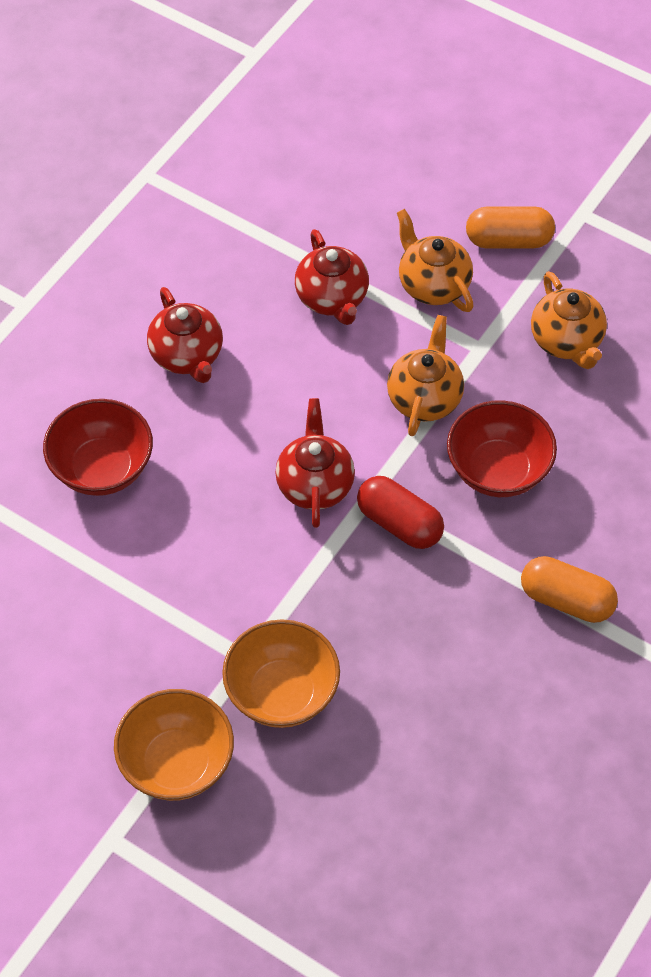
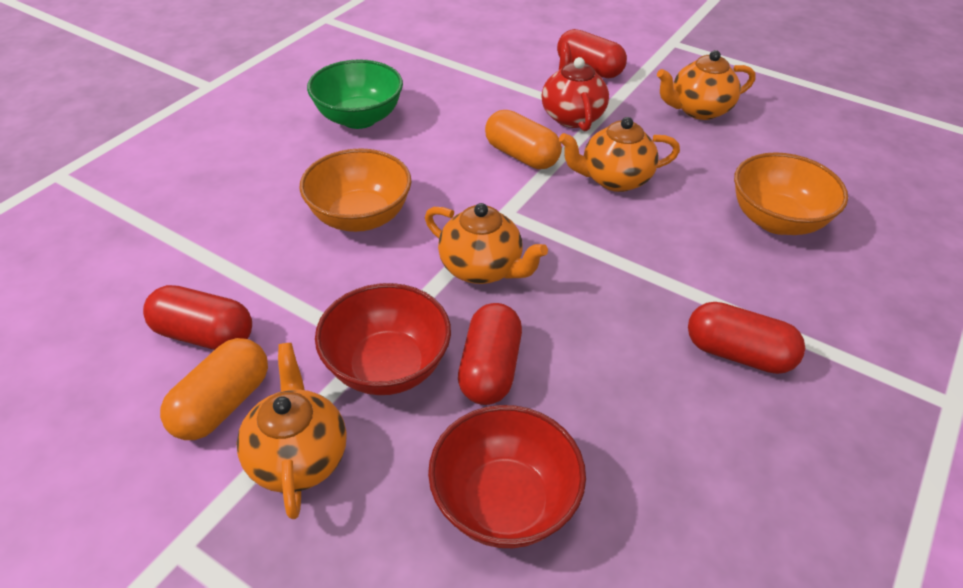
green bowl: none = 0 -> [307,59,403,129] = 1
orange teapot: [387,315,464,436] [397,209,474,312] [531,271,607,369] = 3 -> [237,343,347,519] [425,203,548,284] [559,117,680,192] [657,50,755,120] = 4
red capsule: [357,476,444,549] = 1 -> [143,285,252,350] [458,303,522,405] [557,29,627,78] [688,302,805,374] = 4
red teapot: [147,287,223,383] [275,398,355,528] [295,229,369,325] = 3 -> [541,42,609,131] = 1

